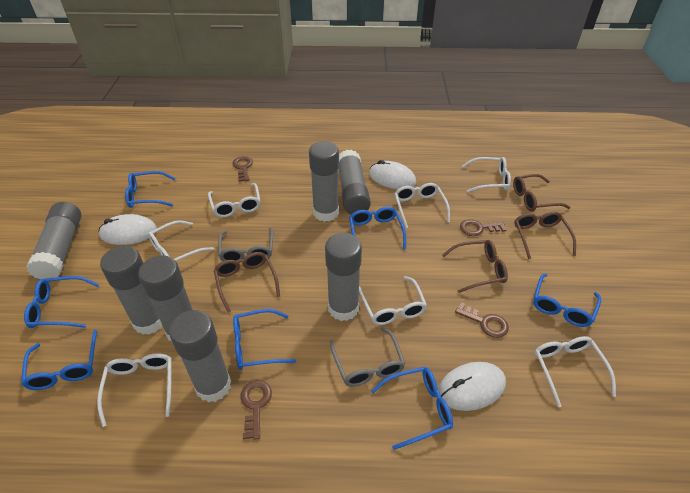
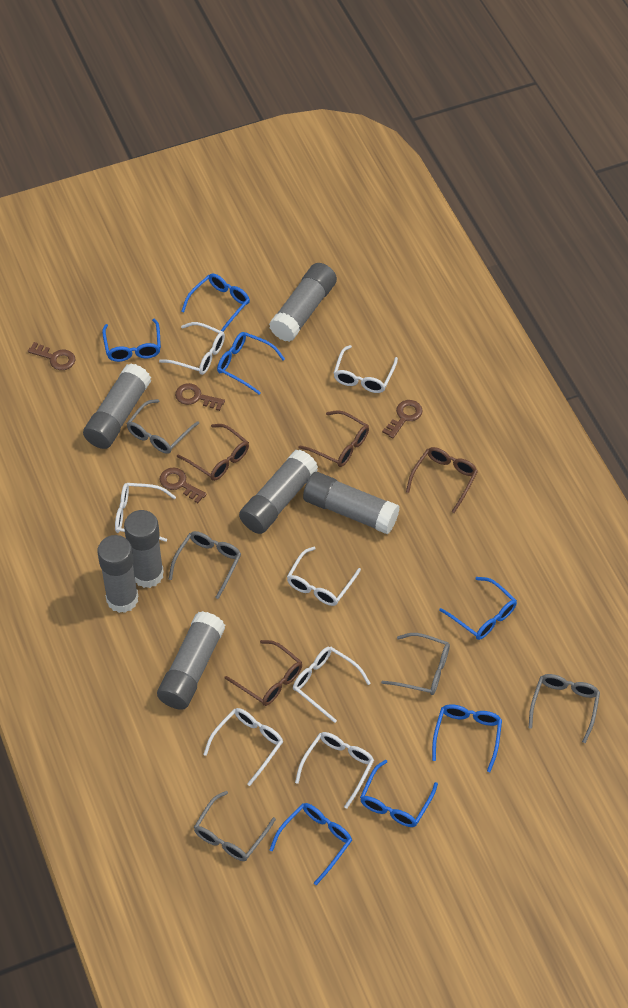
grey glasses: [218,227,273,261] [330,327,405,387] = 2 -> [126,399,199,454] [169,531,241,599] [194,791,276,861] [381,633,450,695] [529,674,600,743] = 5
white mouse: [99,214,157,245] [369,160,416,189] [438,362,506,411] = 3 -> none = 0

